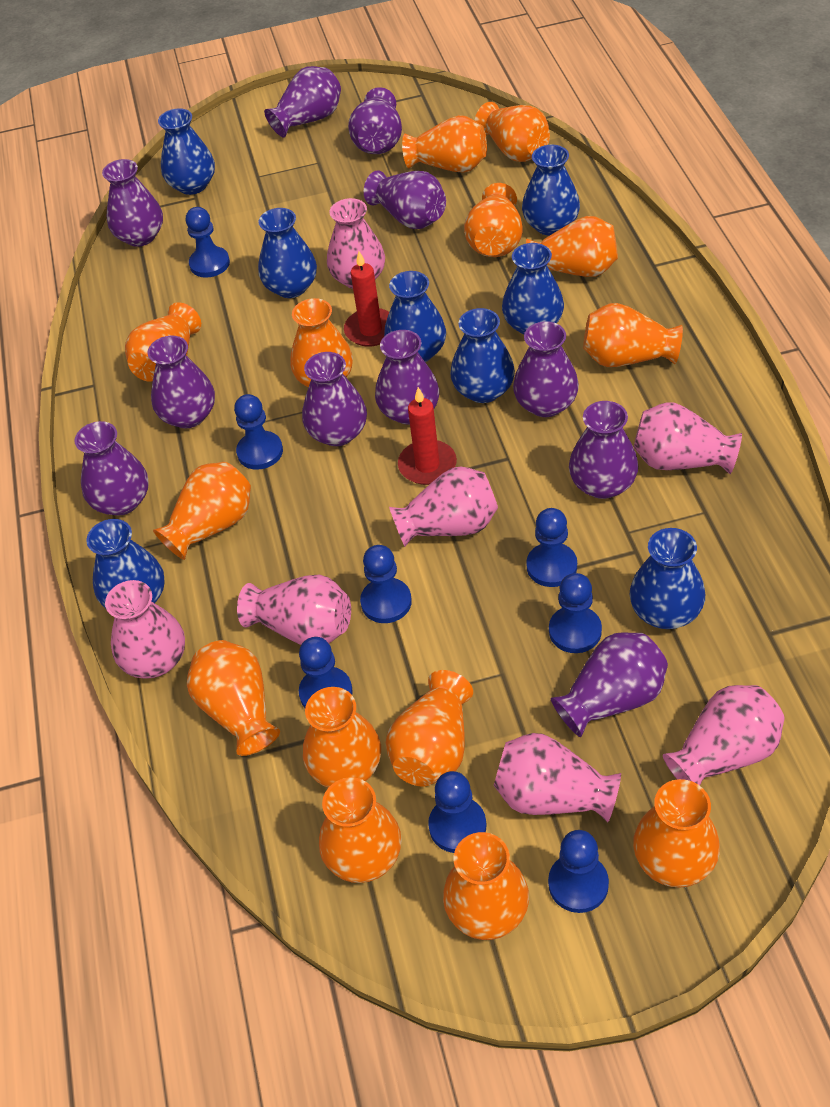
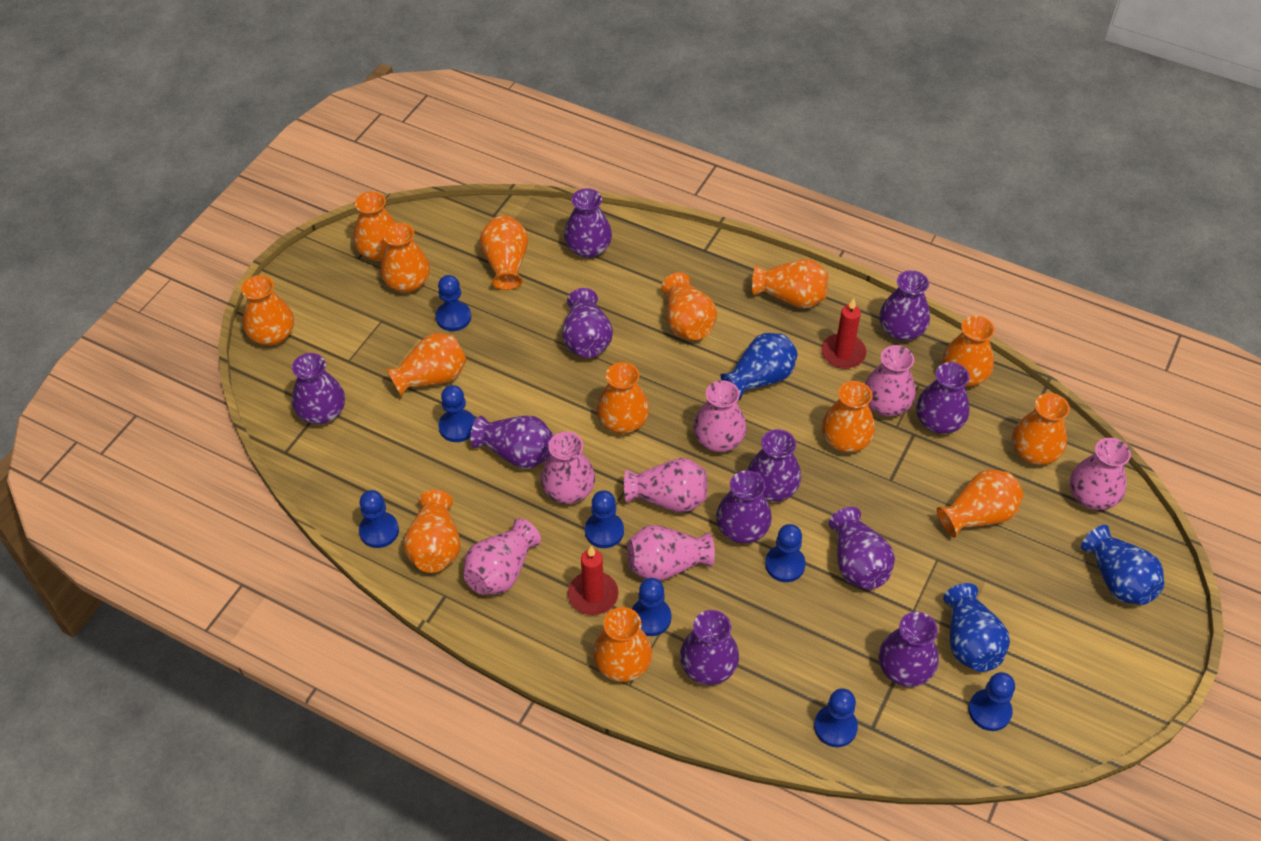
blue vase: [86,519,164,608] [158,108,215,195] [258,208,317,298] [384,271,446,362] [450,308,515,403] [502,243,564,335] [522,145,580,236] [630,528,705,629] = 8 -> [720,333,798,400] [943,583,1010,672] [1081,525,1165,605] = 3

